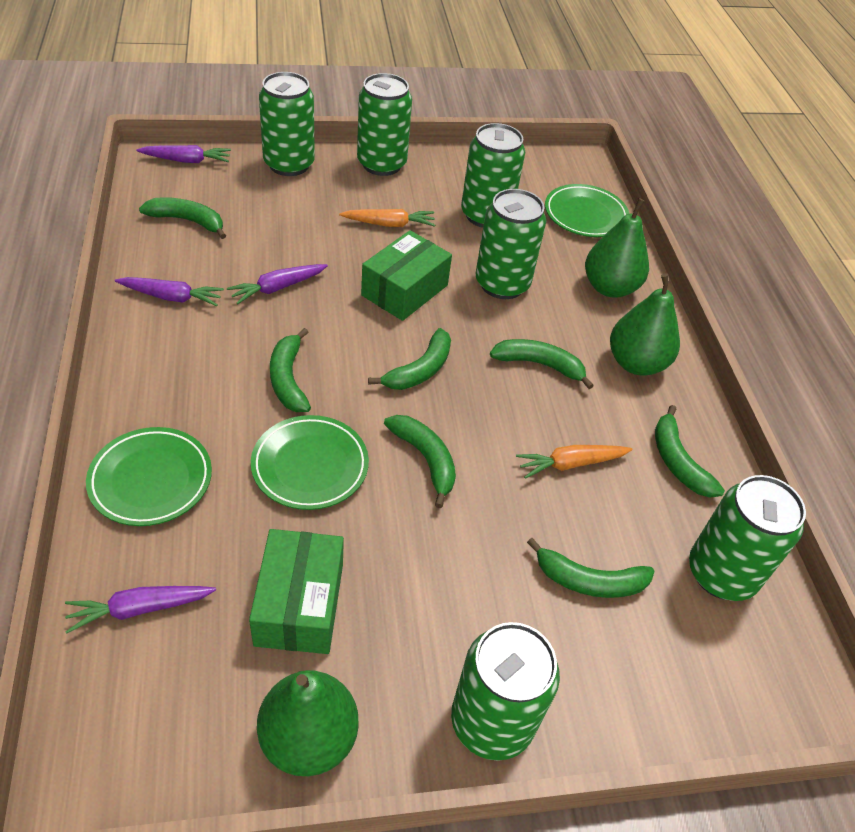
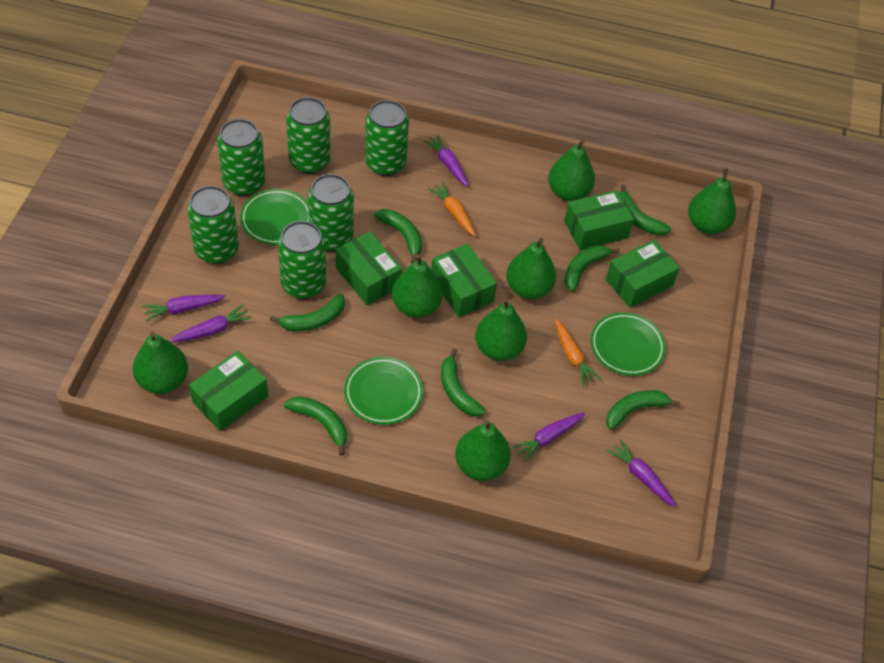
green box: [249,529,344,654] [361,230,452,321] = 2 -> [189,351,268,431] [336,232,402,305] [431,244,497,317] [564,190,634,250] [606,240,680,308] = 5
green pear: [257,670,359,776] [585,198,649,298] [610,273,680,376] = 3 -> [133,332,188,394] [392,254,443,318] [455,420,511,481] [475,298,527,361] [506,238,556,299] [548,139,595,201] [688,168,736,234] = 7
purple carrot: [65,586,216,633] [115,277,224,306] [136,145,231,163] [227,264,328,304] = 4 -> [142,295,226,322] [170,304,251,342] [423,135,469,187] [512,412,585,462] [607,439,676,507] = 5

